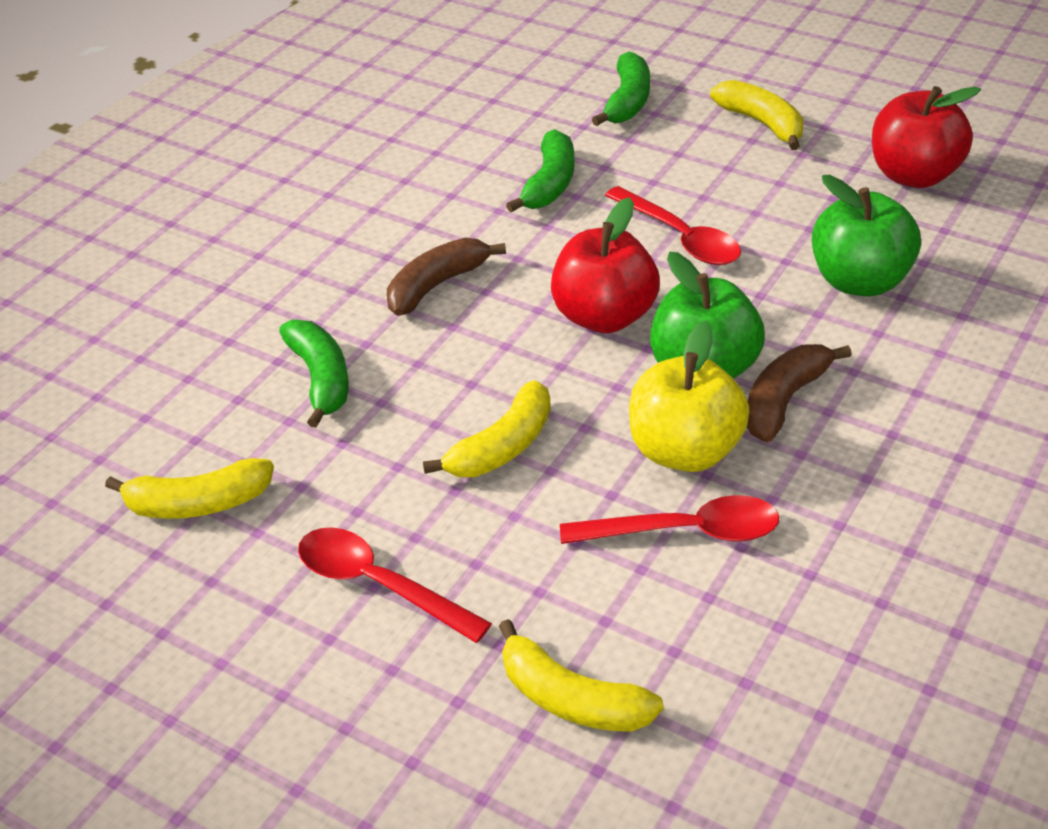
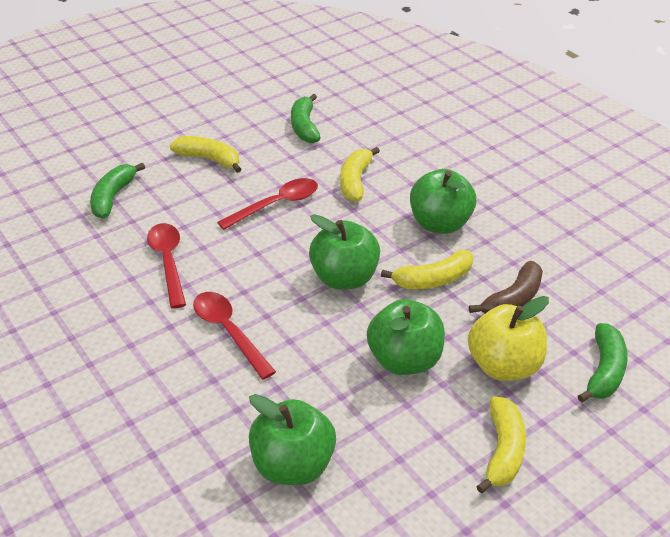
brown banana: [387,238,506,316] [747,344,852,442] = 2 -> [469,261,543,313] = 1
green apple: [650,252,765,379] [812,175,921,296] = 2 -> [249,394,336,485] [309,214,380,289] [367,299,445,375] [410,169,477,234] = 4
red apple: [551,197,660,333] [872,86,981,188] = 2 -> none = 0

